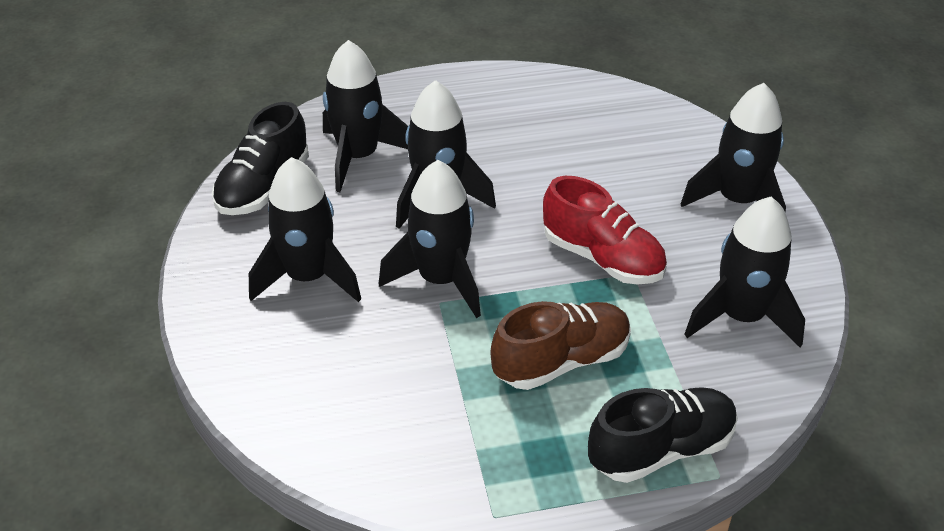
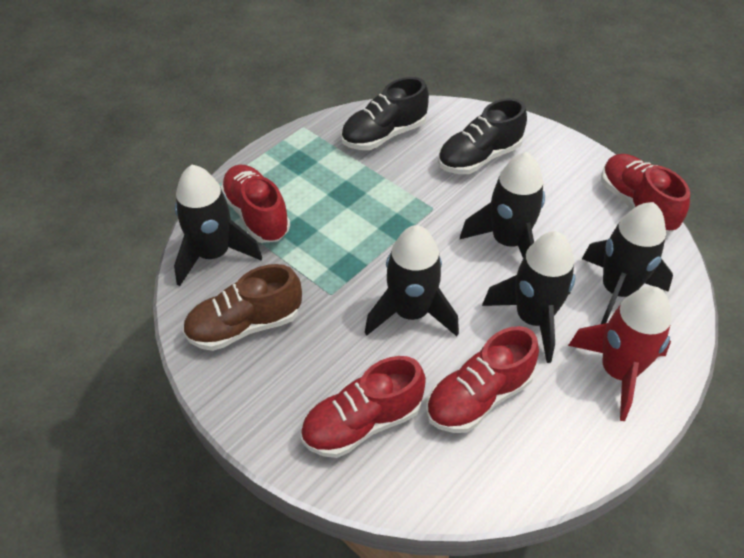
black rocket: [249,157,361,302] [323,40,408,192] [379,160,481,318] [396,80,496,229] [681,83,786,212] [684,197,805,347] = 6 -> [174,165,262,286] [365,225,459,336] [460,152,545,258] [482,231,576,363] [582,202,673,324] = 5
red rocket: none = 0 -> [568,286,672,421] = 1
red shoe: [543,176,667,284] = 1 -> [221,165,290,243] [301,356,426,458] [426,326,539,433] [601,154,690,232] = 4

